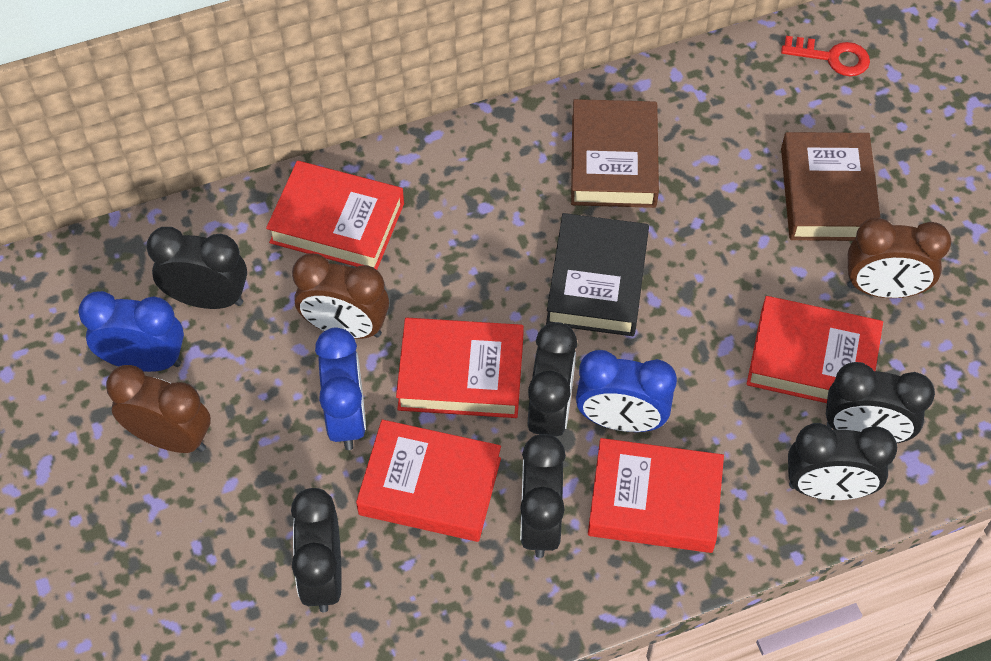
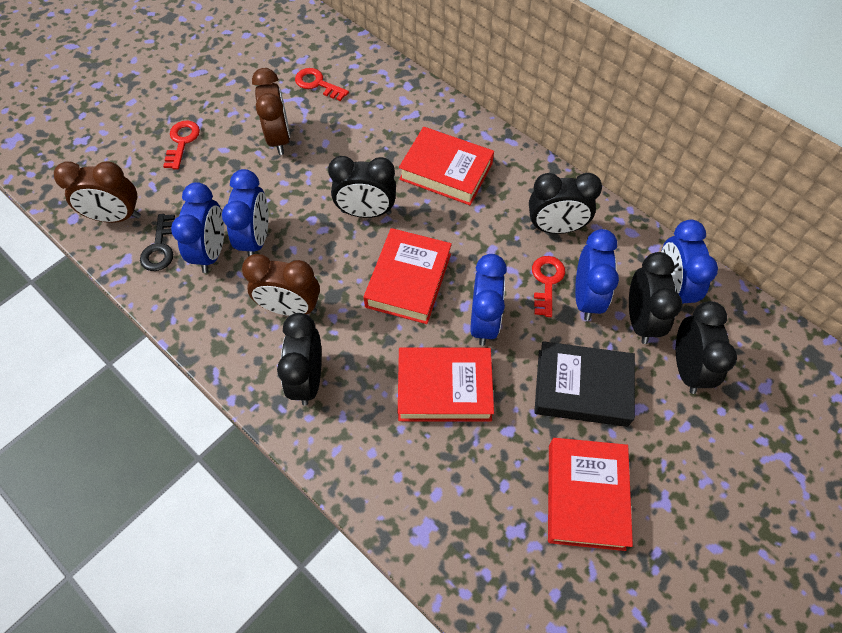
black clock: [146,227,247,309] [291,488,342,612] [520,434,566,558] [528,322,577,437] [788,423,897,500] [826,362,935,443] = 6 -> [277,313,322,406] [328,156,396,218] [529,173,602,234] [629,252,682,344] [676,301,737,394] = 5
black key: none = 0 -> [140,214,175,271] = 1
blue clock: [78,291,184,372] [315,328,366,450] [576,350,677,432] = 3 -> [171,182,224,273] [222,169,269,257] [470,254,507,346] [575,229,619,321] [661,220,718,310] = 5
brown book: [571,99,659,208] [781,132,880,241] = 2 -> none = 0
red book: [266,161,404,270] [356,419,501,542] [396,318,524,418] [588,438,724,553] [747,296,883,403] = 5 -> [364,228,452,324] [398,347,494,422] [399,127,494,205] [548,438,633,551] = 4
red key: [781,36,870,76] = 1 -> [163,121,200,169] [295,68,349,101] [532,256,565,317] = 3

